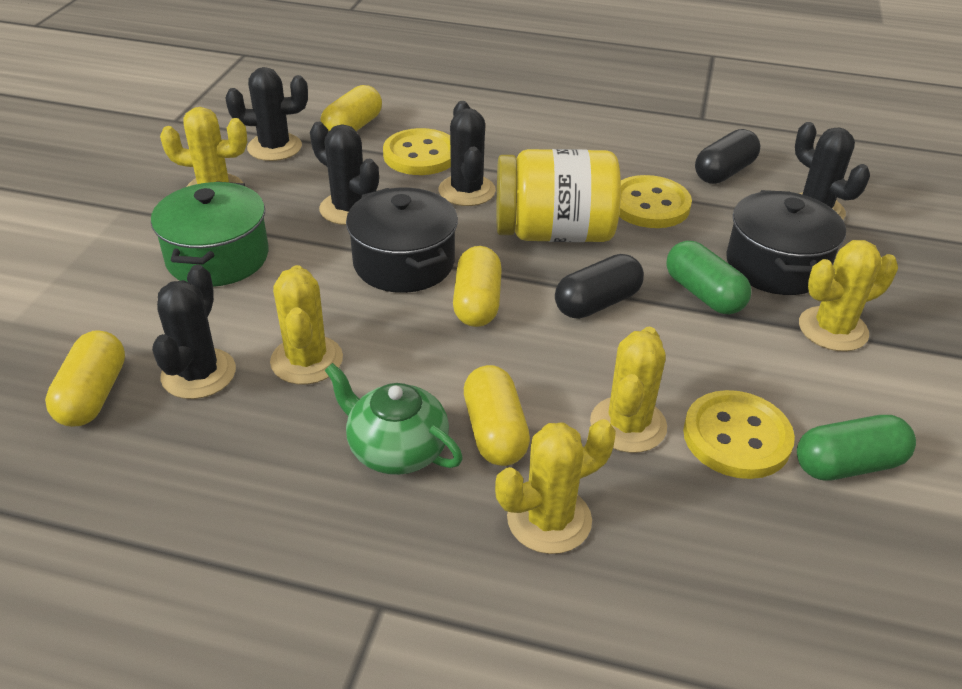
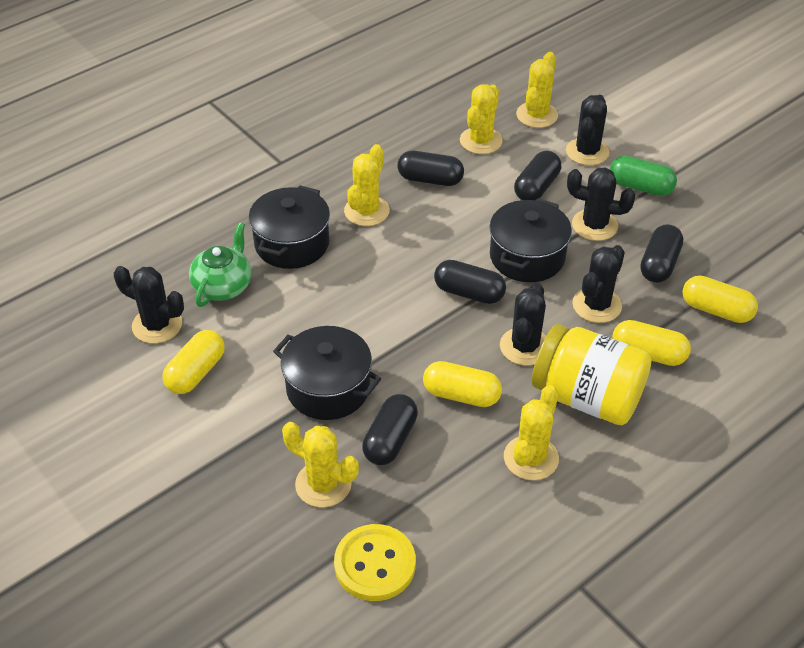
black capsule: [555,254,644,319] [695,129,760,184] = 2 -> [362,394,418,465] [397,151,464,186] [434,260,506,304] [514,151,561,200] [640,224,683,283] = 5
black pot: [346,188,458,293] [726,190,846,295] = 2 -> [249,185,330,269] [273,326,381,420] [489,198,572,282] = 3
green capsule: [666,241,751,314] [797,415,916,481] = 2 -> [610,156,677,196] = 1
green pot: [151,181,269,287] = 1 -> none = 0
yellow button: [383,128,451,175] [619,175,692,228] [683,390,795,479] = 3 -> [334,524,416,601] = 1

